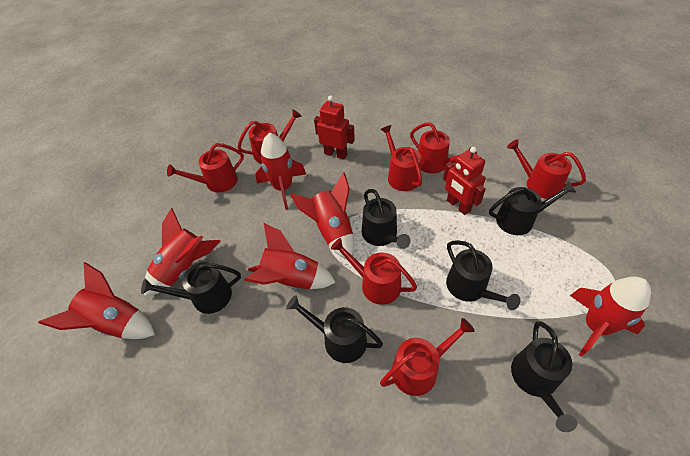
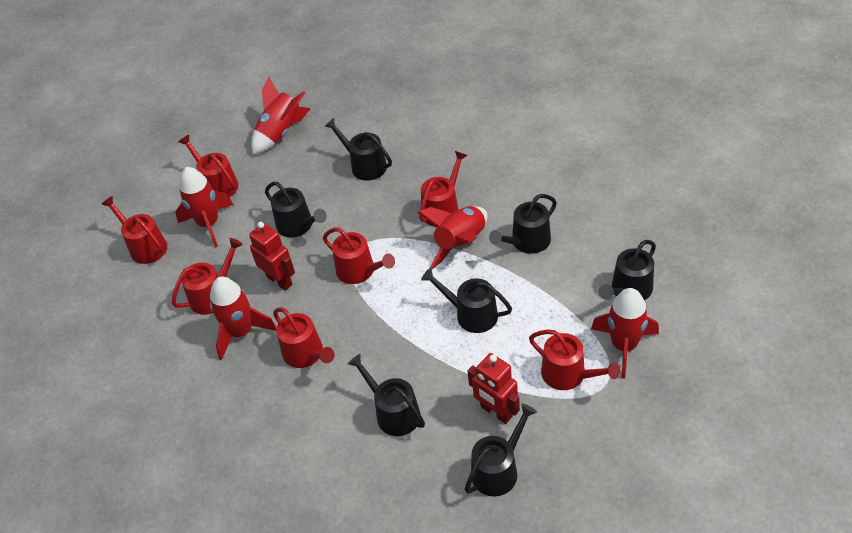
black watering can: [141,262,241,314] [286,295,383,363] [362,189,411,249] [446,240,520,310] [489,181,576,235] [511,321,577,432] = 6 -> [265,182,327,237] [324,118,392,181] [348,354,425,436] [421,268,512,333] [465,404,537,497] [489,194,557,254] [599,240,656,300] = 7
red rocket: [39,262,155,339] [144,208,220,296] [244,223,336,289] [256,132,306,210] [290,172,354,259] [570,277,651,357] = 6 -> [175,167,233,247] [210,277,277,360] [251,76,311,155] [417,206,488,270] [591,288,659,379] = 5

